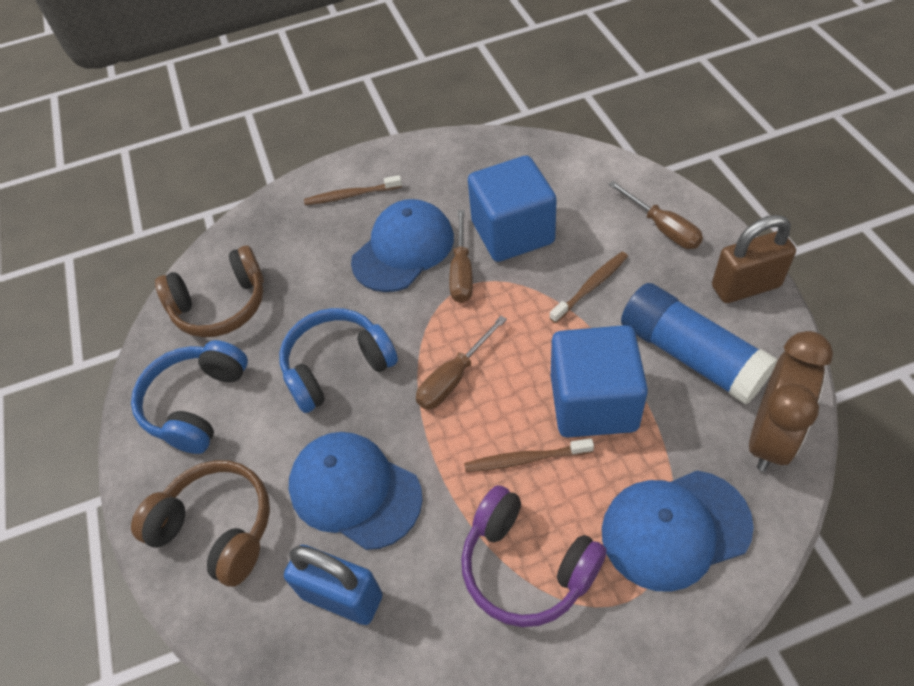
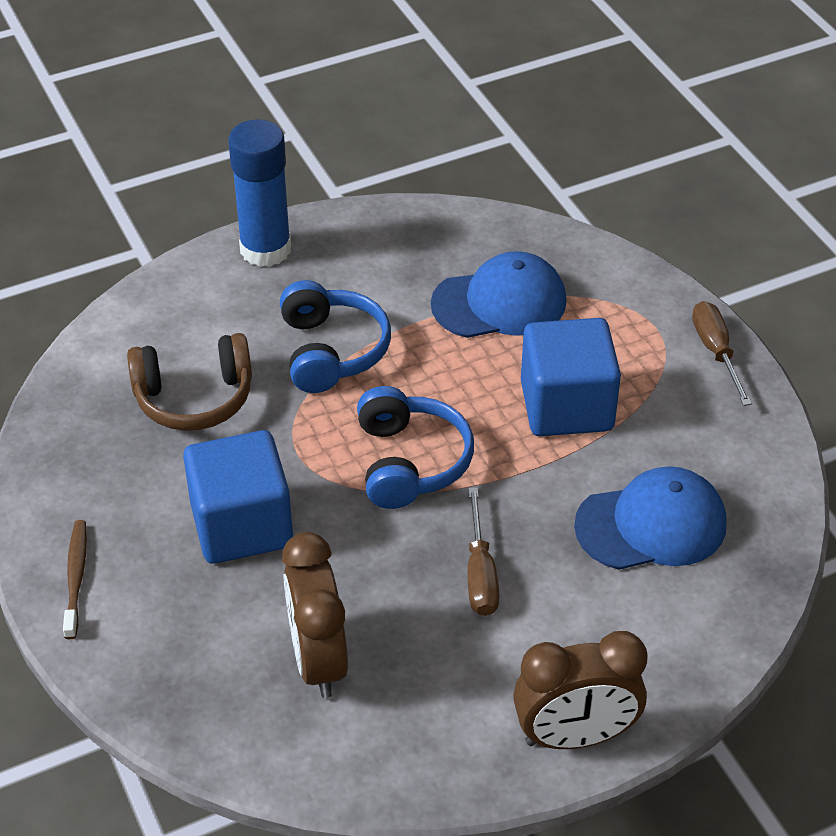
blue cap: [289,432,423,550] [351,199,454,292] [602,470,754,592] = 3 -> [431,251,567,338] [574,466,726,570] = 2
blue padlock: [284,545,383,625] = 1 -> none = 0
brown clock: [749,331,833,471] = 1 -> [282,532,348,698] [513,631,648,749] = 2
brown headphones: [131,460,270,587] [155,246,264,337] = 2 -> [127,333,252,431] = 1
brown padlock: [712,215,796,303] = 1 -> none = 0
brown screwdriver: [416,316,507,410] [449,210,473,303] [608,181,703,249] = 3 -> [468,488,499,616] [692,301,752,406] = 2
brown toothbrush: [304,175,402,205] [464,438,594,472] [550,252,628,323] = 3 -> [63,520,87,639] = 1
purple headphones: [461,485,607,627] = 1 -> none = 0

